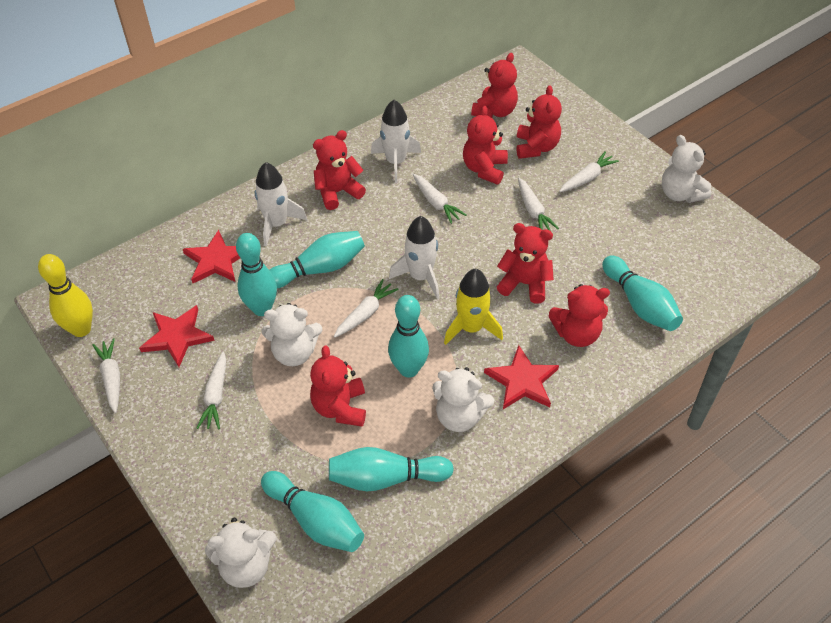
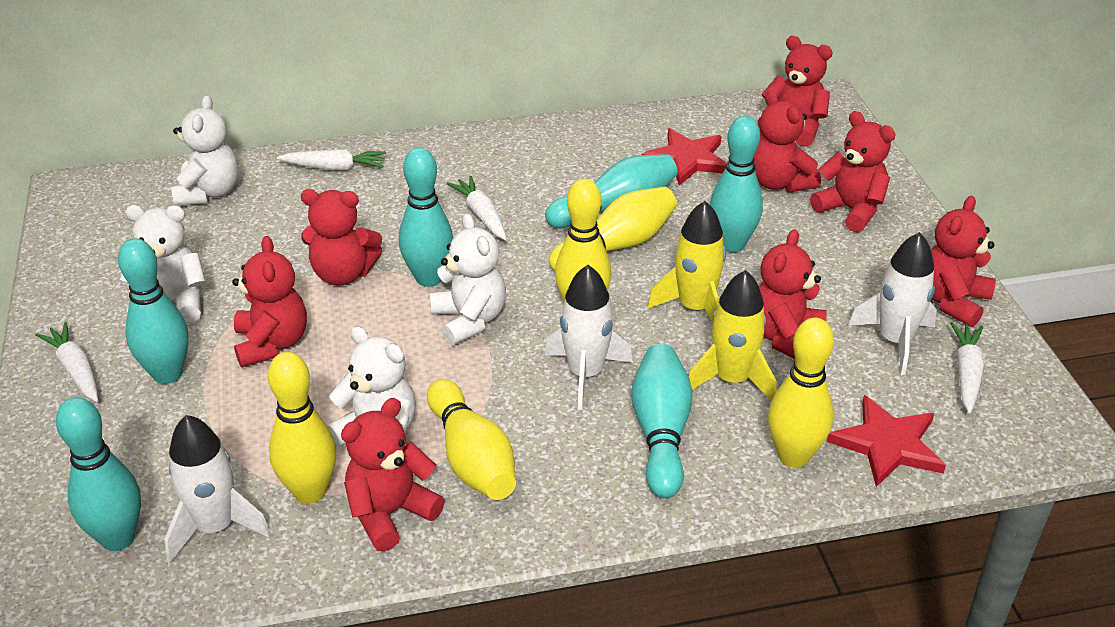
red star: [139,305,215,367] [183,230,240,283] [484,345,559,409] = 3 -> [641,128,727,186] [827,395,946,487] = 2
red teddy bear: [310,345,366,427] [313,130,366,210] [463,106,508,185] [471,53,518,118] [497,223,554,304] [517,85,562,159] [549,284,610,347] = 7 -> [232,236,307,368] [301,189,382,286] [341,398,444,552] [754,90,821,193] [757,36,832,147] [759,229,827,359] [810,111,896,233] [931,196,996,327] = 8
white carrot: [92,338,120,413] [197,351,226,429] [334,279,399,338] [413,174,466,224] [518,178,559,231] [559,151,619,192] = 6 -> [35,322,98,402] [277,149,386,170] [446,176,507,240] [950,322,984,413] = 4
yellow bowling pin: [38,254,93,337] = 1 -> [268,352,336,504] [427,379,516,500] [549,187,677,272] [555,179,611,301] [768,318,834,468] = 5
yellow rocket: [444,269,503,345] = 1 -> [647,201,726,323] [689,270,776,401] = 2

